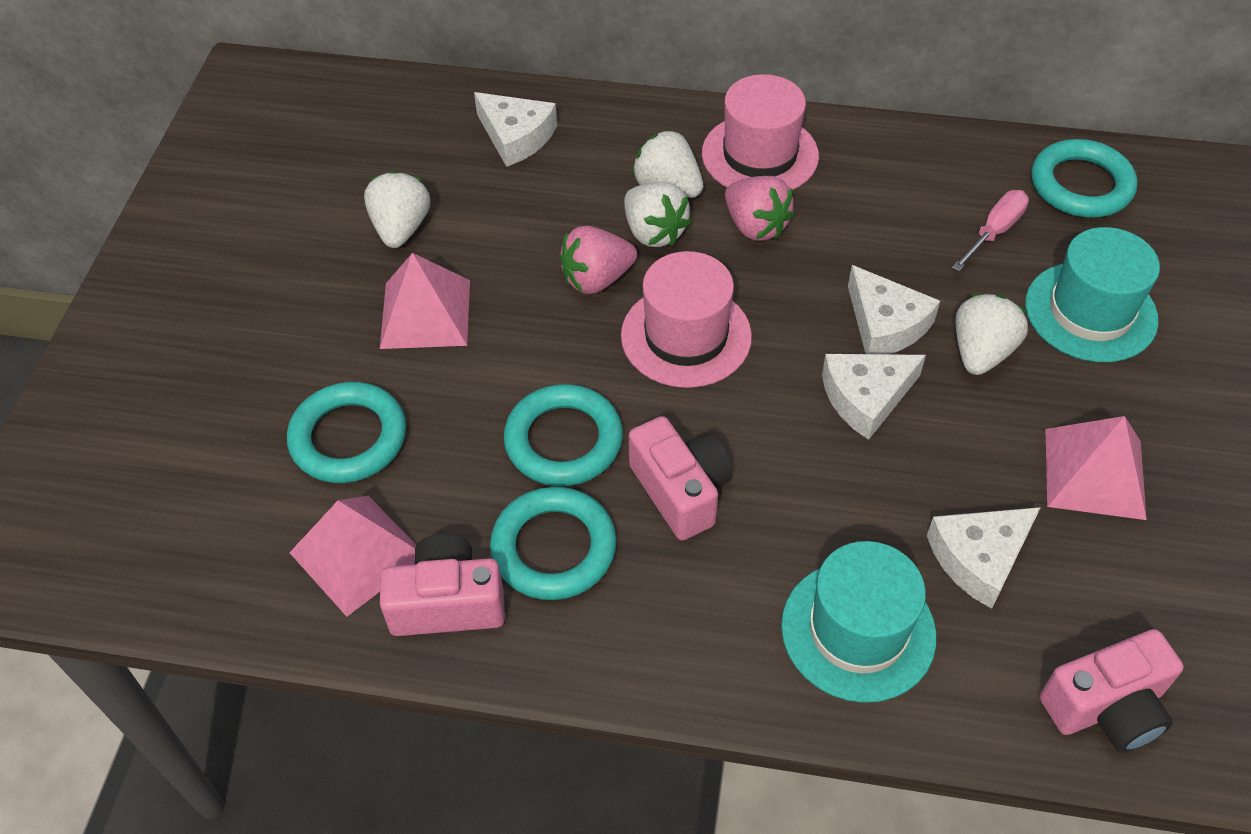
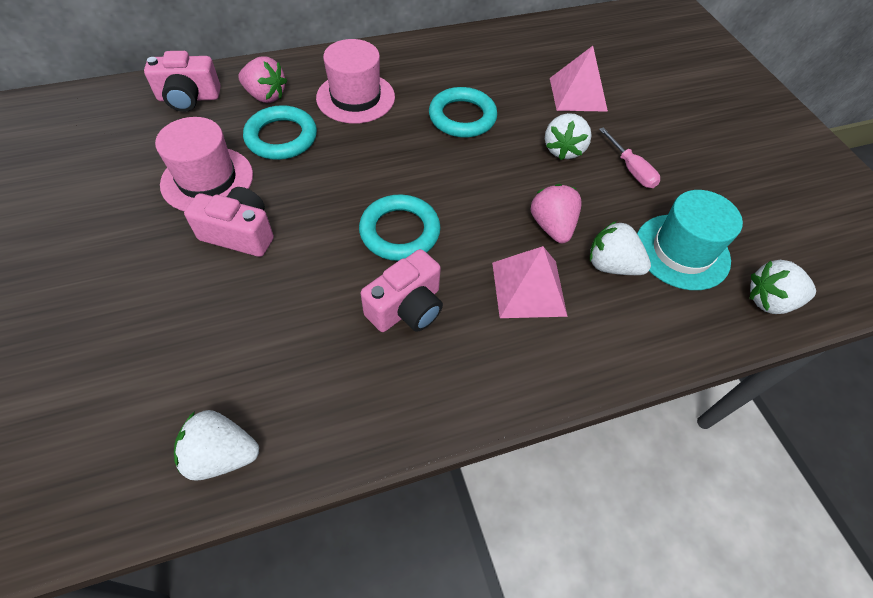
pink pyramid: [290,496,416,617] [380,253,470,349] [1045,416,1147,520] = 3 -> [492,246,568,318] [550,46,608,112] = 2
turquoise hat: [781,541,936,703] [1025,227,1160,362] = 2 -> [637,190,743,290] = 1
turquoise ring: [287,382,406,483] [490,487,617,600] [504,384,623,486] [1031,139,1137,218] = 4 -> [243,105,317,160] [359,194,441,261] [429,87,497,138] = 3
white cheese: [474,92,557,167] [822,354,926,440] [848,265,940,354] [927,507,1041,609] = 4 -> none = 0

